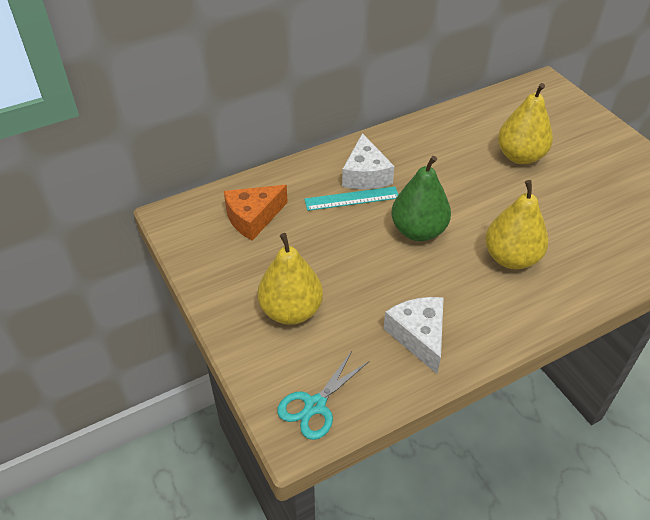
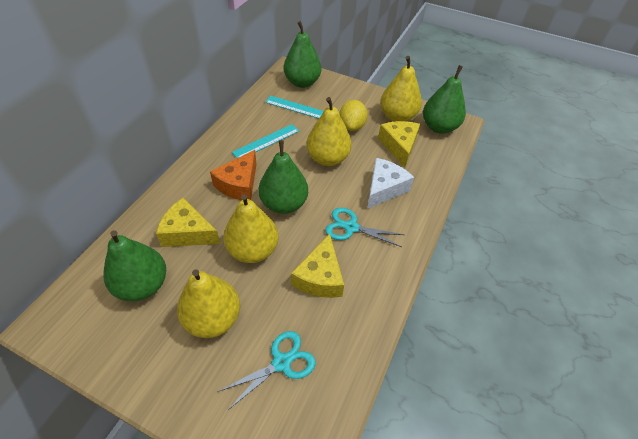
green pear: [391,156,451,241] = 1 -> [103,230,166,302] [259,140,308,214] [284,21,321,88] [423,65,466,134] = 4
turquoise ruler: [304,186,399,211] = 1 -> [232,124,299,158] [265,95,324,119] = 2
turquoise scissors: [277,351,369,440] = 1 -> [217,331,316,411] [325,208,404,247] = 2
white cheese: [342,133,395,189] [384,297,444,374] = 2 -> [367,158,414,209] = 1
yellow cheese: none = 0 -> [156,198,220,247] [291,234,344,298] [378,121,420,167] = 3
yellow lemon: none = 0 -> [339,100,368,131] = 1
yellow pear: [258,233,323,325] [485,180,548,269] [498,83,553,164] = 3 -> [177,269,240,338] [223,194,279,263] [306,97,352,166] [380,56,422,122] = 4

